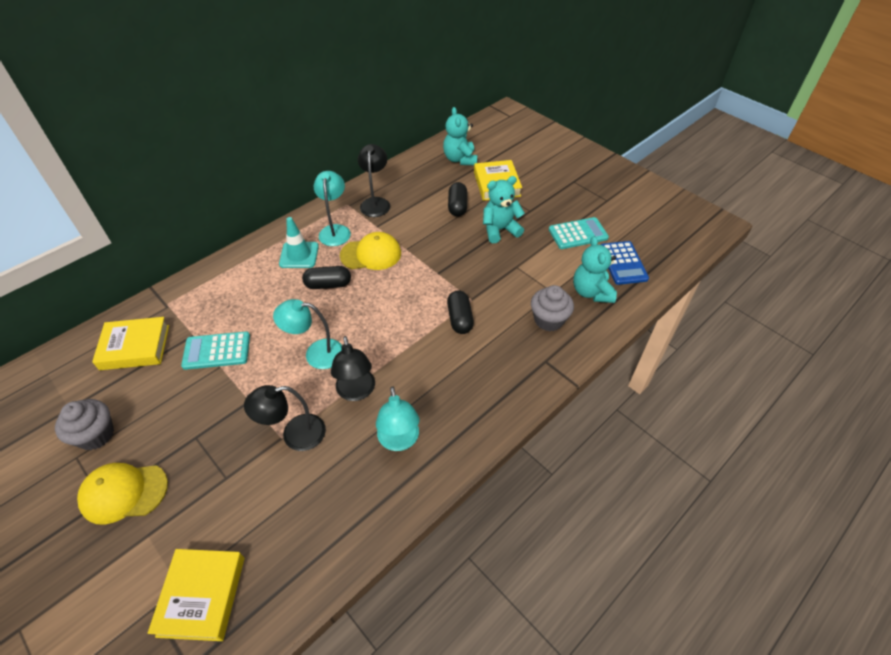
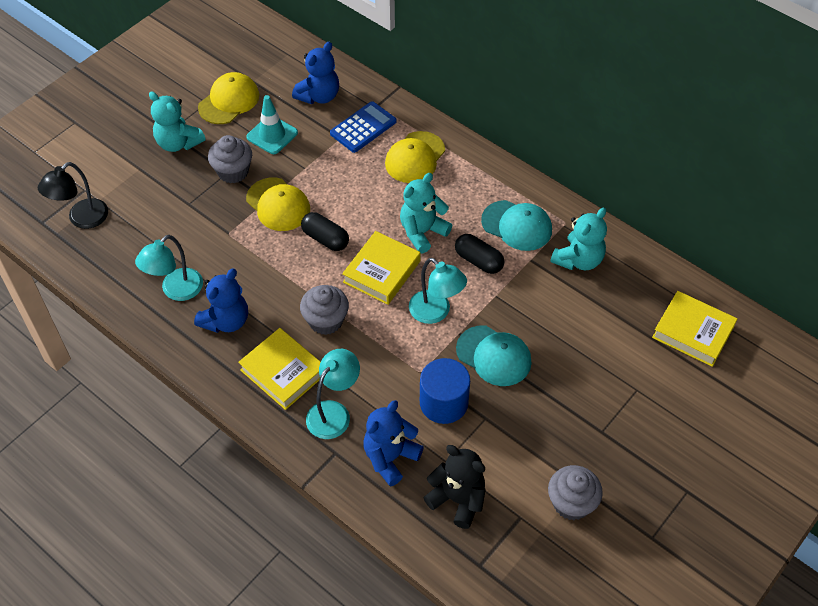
black capsule: [302,266,351,289] [447,290,474,334] [448,182,467,217] = 3 -> [301,212,349,251] [455,234,504,274] = 2
black lamp: [244,385,326,451] [331,336,375,401] [358,144,390,217] = 3 -> [38,162,108,229] = 1
black teddy bear: none = 0 -> [423,445,486,529] = 1
blue cylinder: none = 0 -> [420,358,470,424] = 1
blue teddy bear: none = 0 -> [194,268,248,333] [292,42,339,104] [363,400,424,487] = 3
grey cupcake: [55,399,114,450] [531,285,574,331] = 2 -> [208,135,252,183] [300,285,349,335] [548,465,603,520] = 3
turquoise calculator: [181,331,250,370] [549,217,609,249] = 2 -> none = 0
turquoise cap: none = 0 -> [456,325,532,386] [481,200,552,251] = 2
yellow cap: [77,463,168,525] [340,232,401,270] = 2 -> [198,72,259,124] [246,177,310,231] [385,131,445,183] = 3

